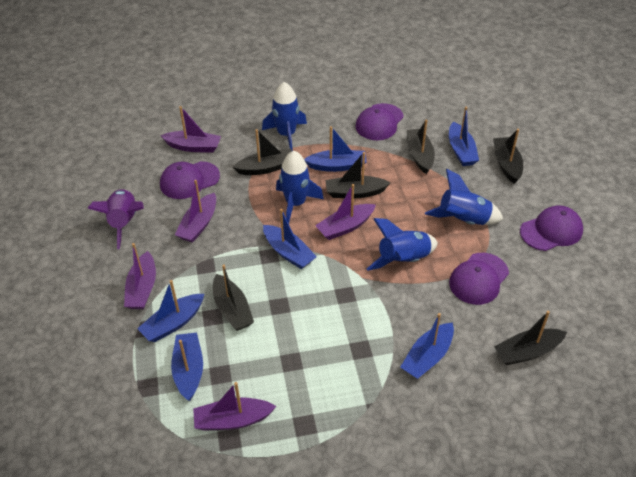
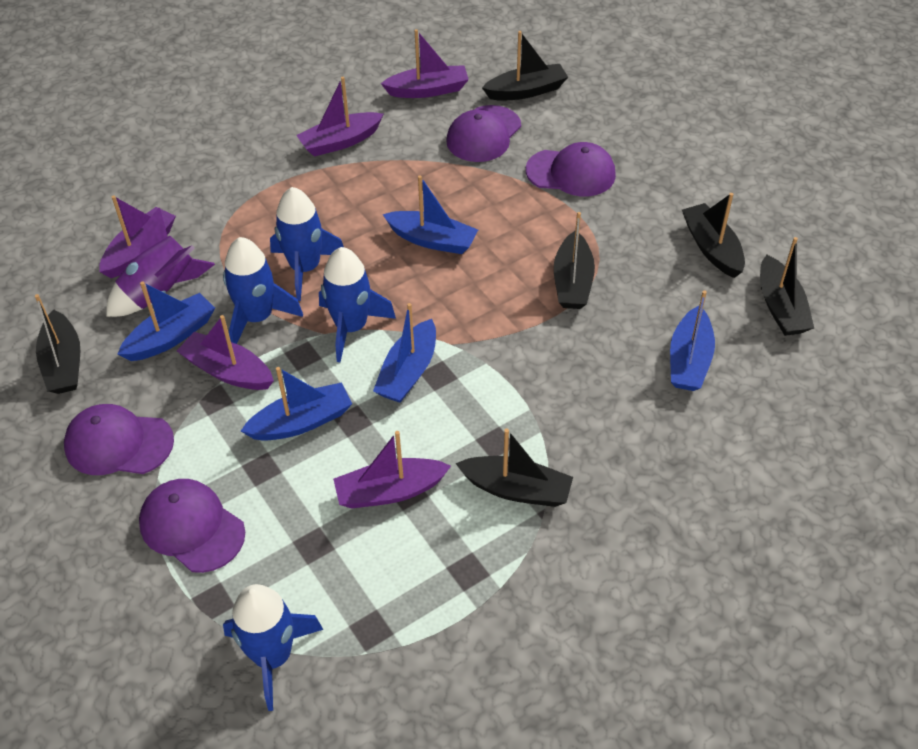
blue boat: [137,280,204,342] [171,332,203,401] [263,209,317,269] [304,126,367,172] [400,313,454,379] [449,106,479,166] = 6 -> [118,282,215,361] [241,367,352,441] [373,303,436,403] [383,175,478,254] [670,290,715,391] = 5

